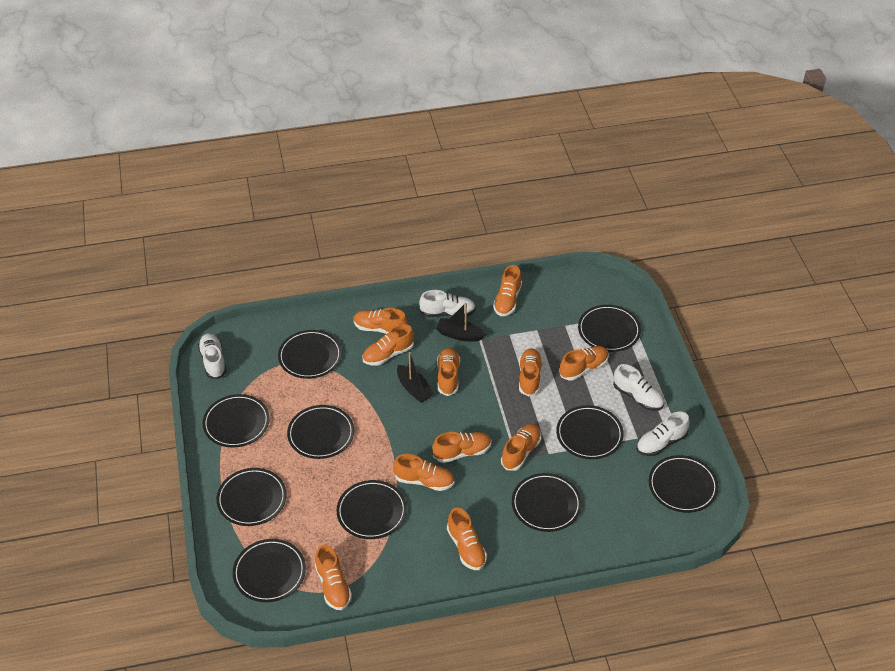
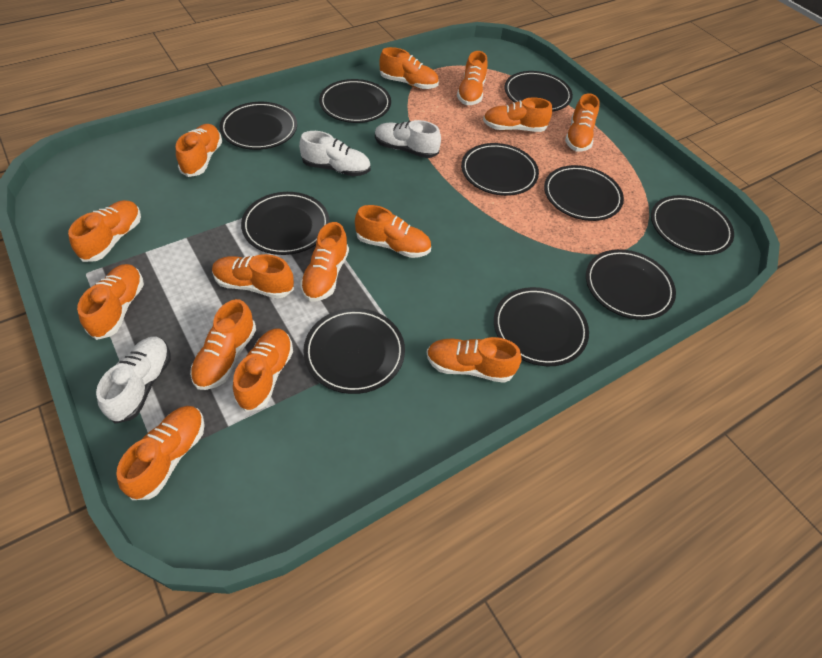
black boat: [397,352,434,403] [436,303,486,342] = 2 -> none = 0
orange shoe: [315,545,352,610] [353,308,408,334] [362,324,414,366] [393,454,455,491] [432,432,491,463] [437,348,460,396] [447,508,487,570] [493,265,522,316] [501,424,541,471] [519,348,543,396] [559,346,609,381] = 11 -> [68,200,141,262] [77,264,144,340] [116,406,205,500] [176,124,222,177] [190,299,256,390] [212,254,294,299] [233,329,293,412] [300,222,349,301] [355,205,431,258] [379,47,439,89] [426,337,522,383] [457,51,488,105] [483,97,552,132] [565,93,600,152] = 14
white shoe: [198,333,226,379] [419,290,476,317] [613,364,664,411] [636,412,690,456] = 4 -> [96,337,171,424] [299,131,371,176] [375,120,441,158] = 3

